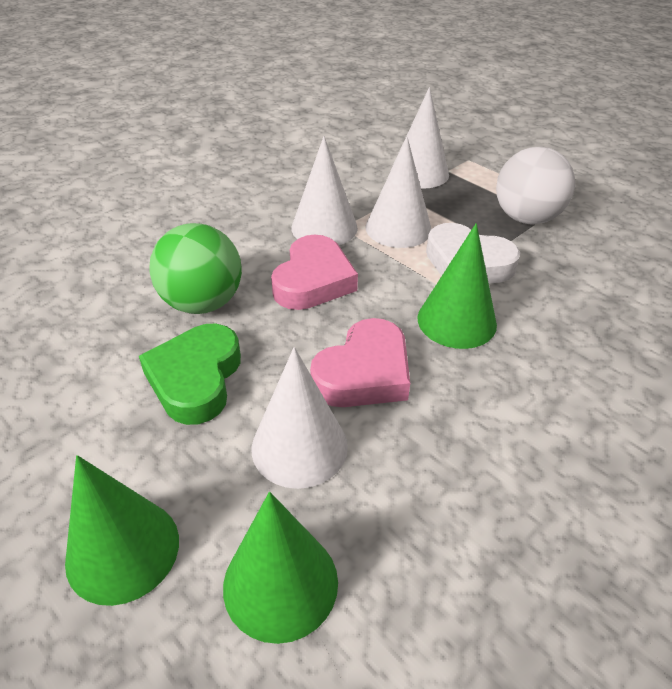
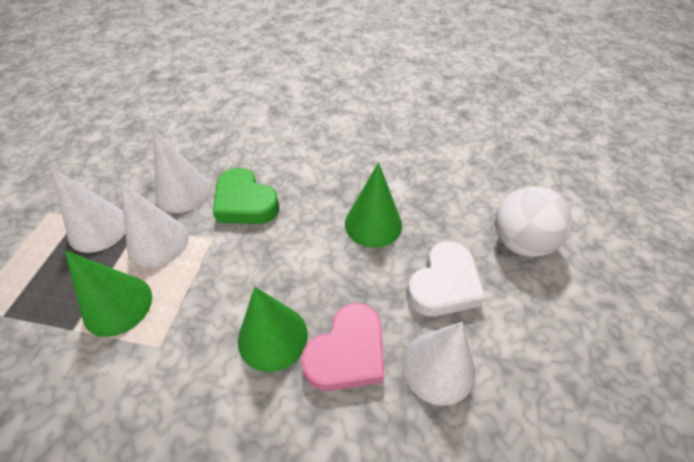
green ball: [149,223,242,314] = 1 -> none = 0
pink heart: [271,235,358,310] [310,318,410,407] = 2 -> [301,303,385,391] = 1

